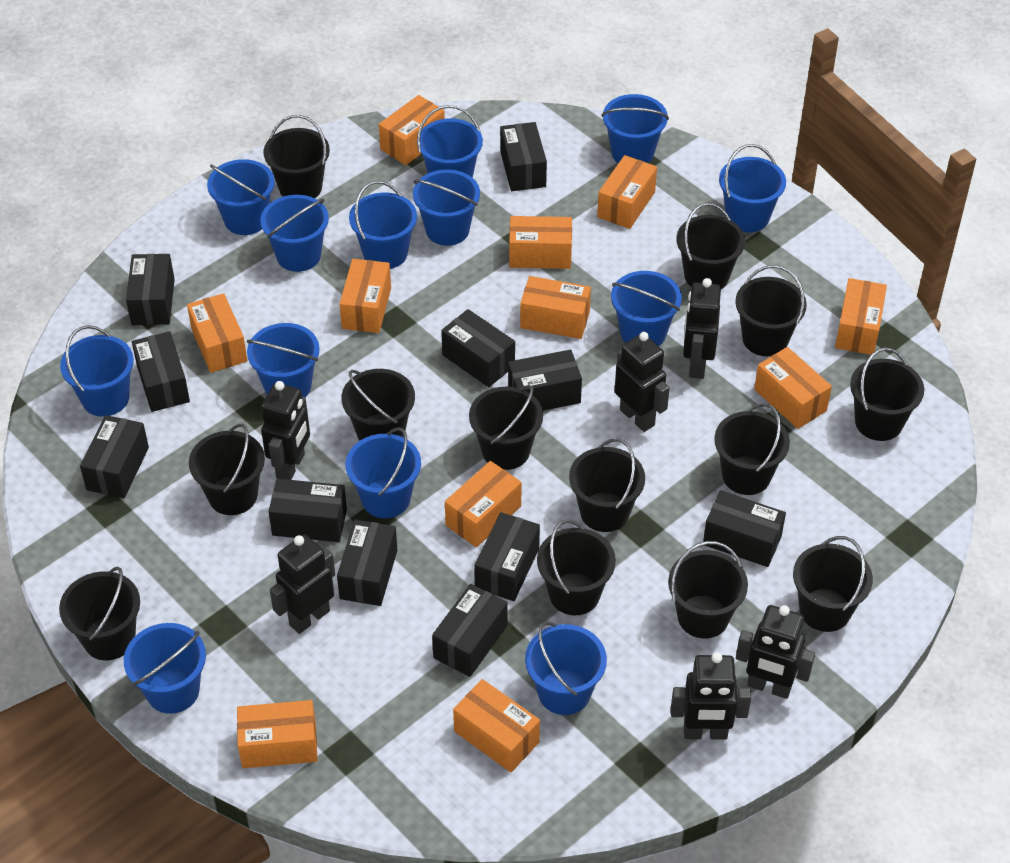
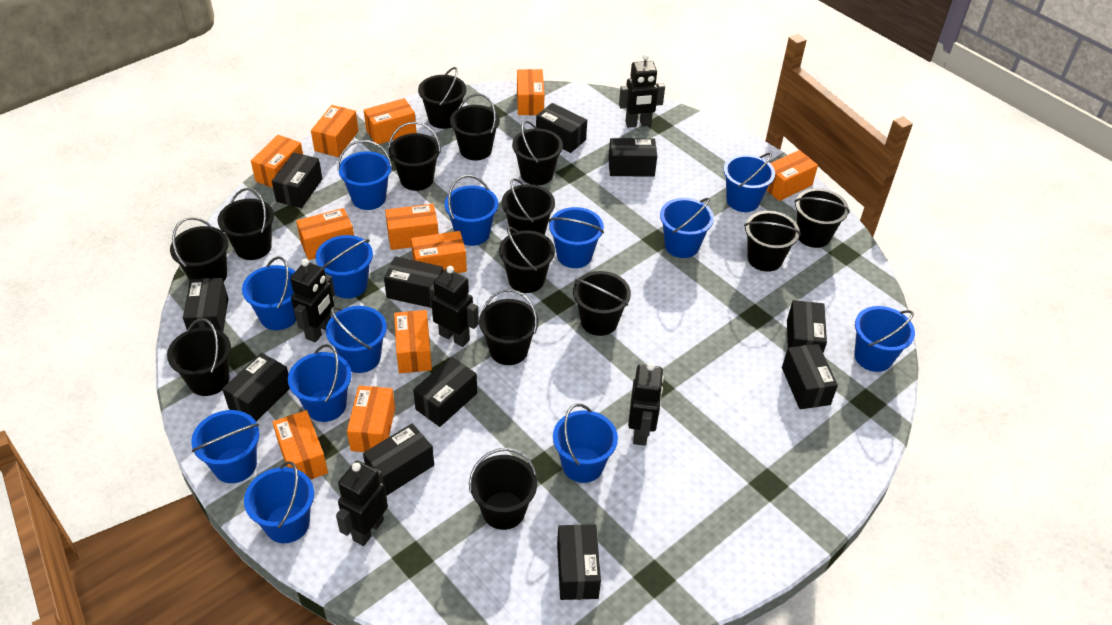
black bucket: [59,566,140,660] [189,424,265,515] [263,115,330,198] [342,369,415,441] [469,385,543,470] [537,520,616,616] [569,438,645,532] [668,541,748,638] [676,203,745,289] [714,404,790,495] [735,265,807,356] [793,536,873,632] [850,348,924,441] = 13 -> [167,318,231,396] [170,217,228,282] [218,188,274,260] [388,122,441,191] [418,67,466,129] [450,94,500,160] [469,448,537,530] [479,289,538,365] [499,227,555,293] [502,178,555,235] [512,121,563,185] [573,271,631,336] [744,211,801,272] [794,188,850,248] = 14
black robot: [261,381,310,480] [270,534,335,634] [615,332,670,432] [671,652,751,740] [683,278,721,379] [736,605,815,699] = 6 -> [290,259,335,342] [336,461,388,546] [429,266,479,347] [619,54,665,128] [628,362,664,446] = 5

